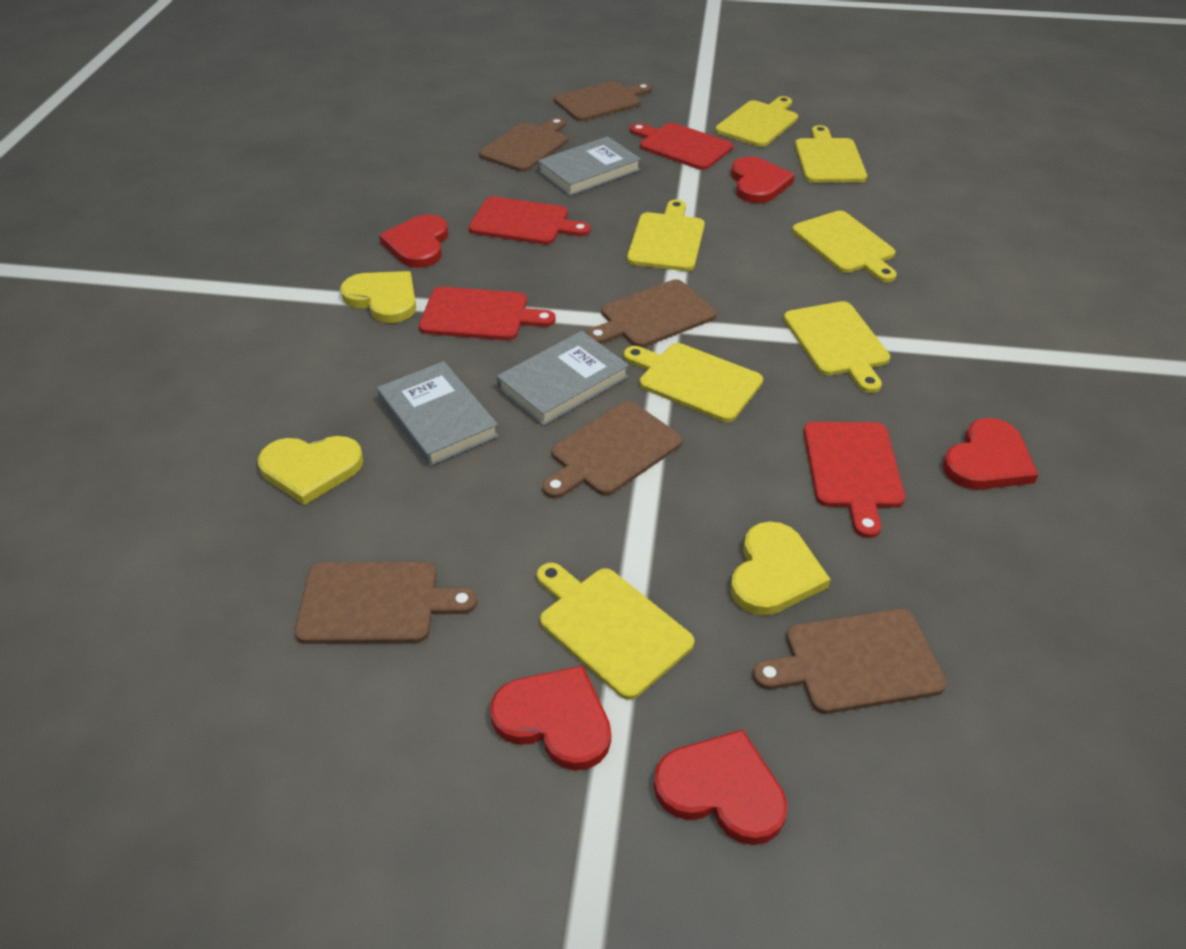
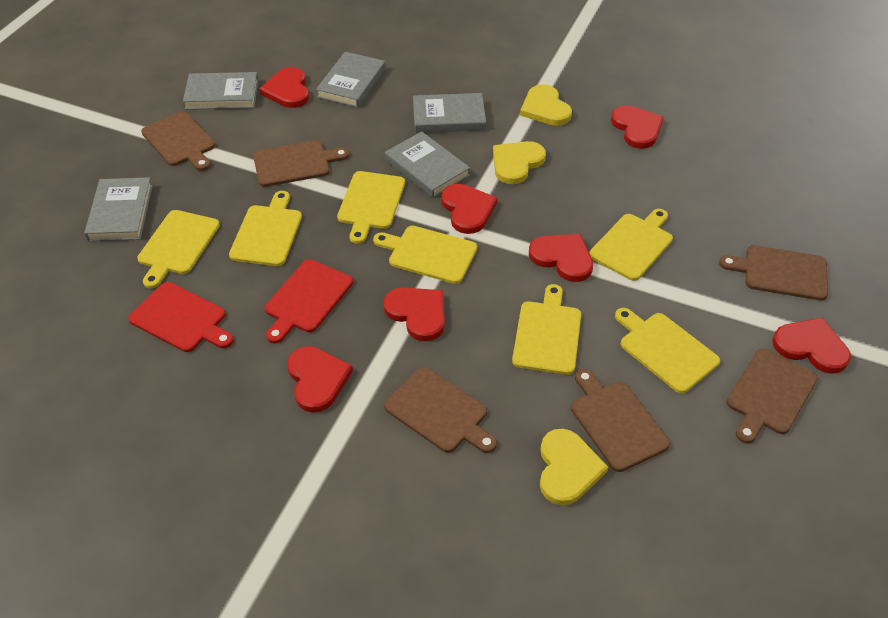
grey book: [377,361,499,466] [497,331,629,426] [538,136,641,196] = 3 -> [84,177,153,241] [183,72,258,110] [316,52,385,108] [385,131,470,198] [413,93,486,133] = 5
red cutting board: [419,287,556,340] [469,196,590,245] [630,123,733,170] [804,422,905,538] = 4 -> [128,282,234,352] [264,259,353,343] = 2
red heart: [379,214,448,268] [490,665,611,771] [654,729,788,845] [731,157,795,203] [943,418,1038,490] = 5 -> [260,67,309,108] [287,346,353,413] [383,287,445,341] [441,184,497,234] [529,234,593,282] [611,105,664,149] [772,318,851,374] = 7

